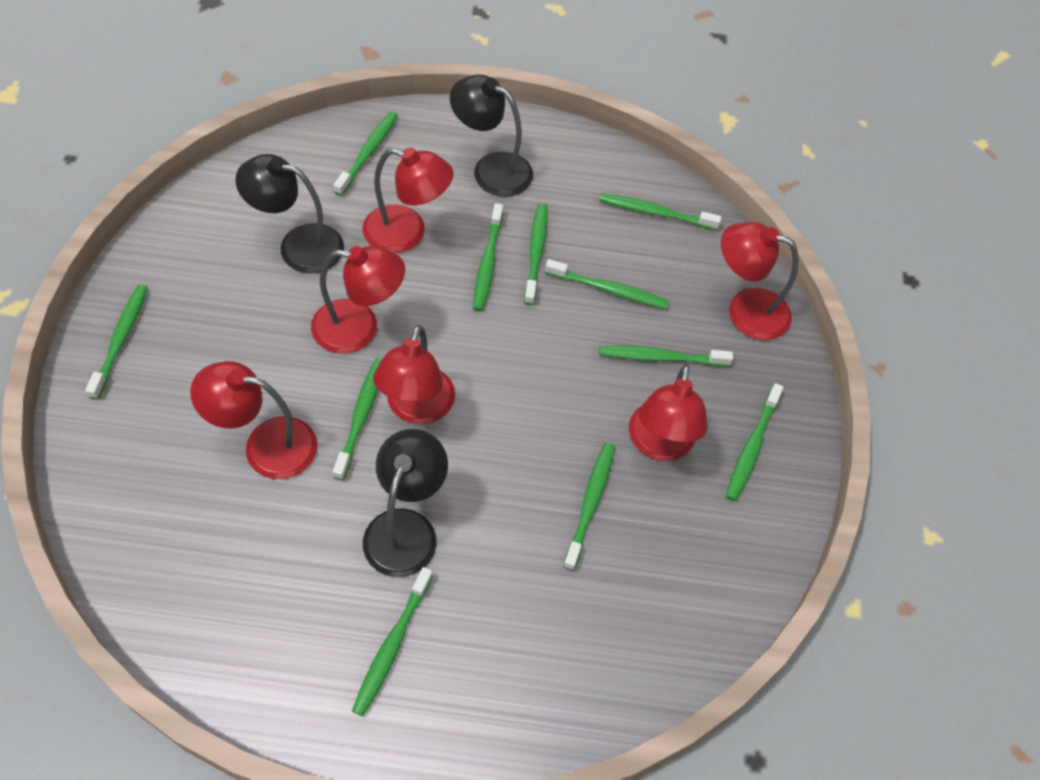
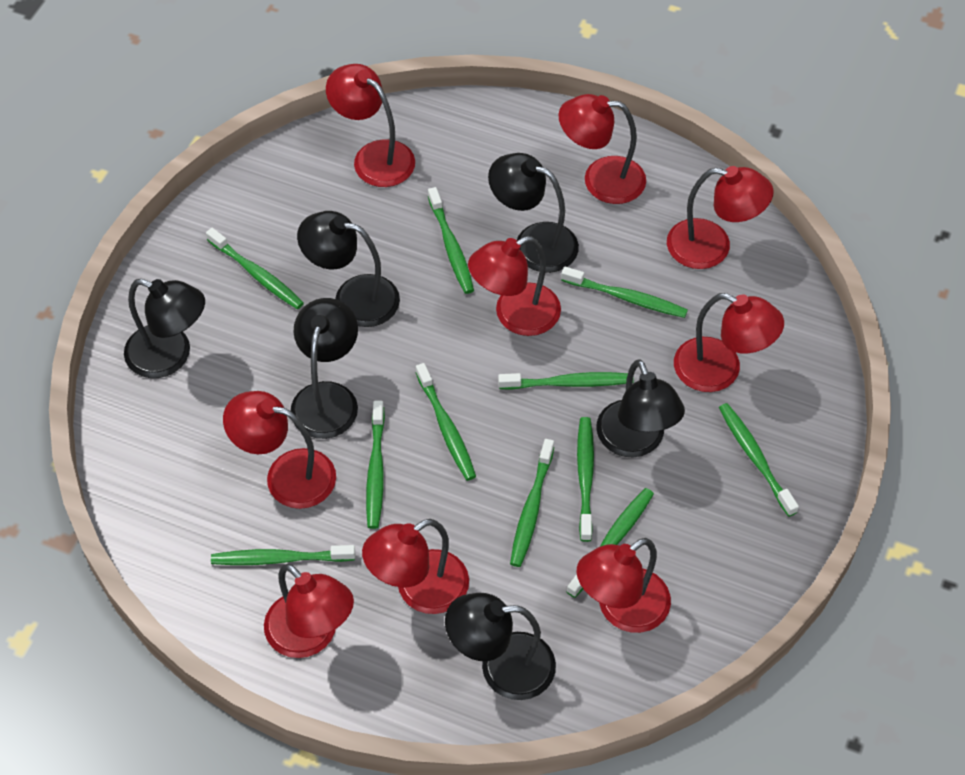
black lamp: [236,154,344,274] [363,429,448,577] [450,75,533,197] = 3 -> [124,279,205,378] [291,298,358,439] [297,211,400,327] [445,593,556,700] [488,153,579,273] [596,359,685,457] = 6
red lamp: [190,361,318,479] [311,246,405,354] [363,148,453,253] [373,325,455,424] [629,364,708,461] [721,222,799,340] = 6 -> [223,391,336,509] [264,564,354,658] [326,64,415,187] [362,519,469,614] [468,236,561,336] [559,94,646,204] [576,538,671,633] [667,166,774,269] [674,293,784,392] = 9

